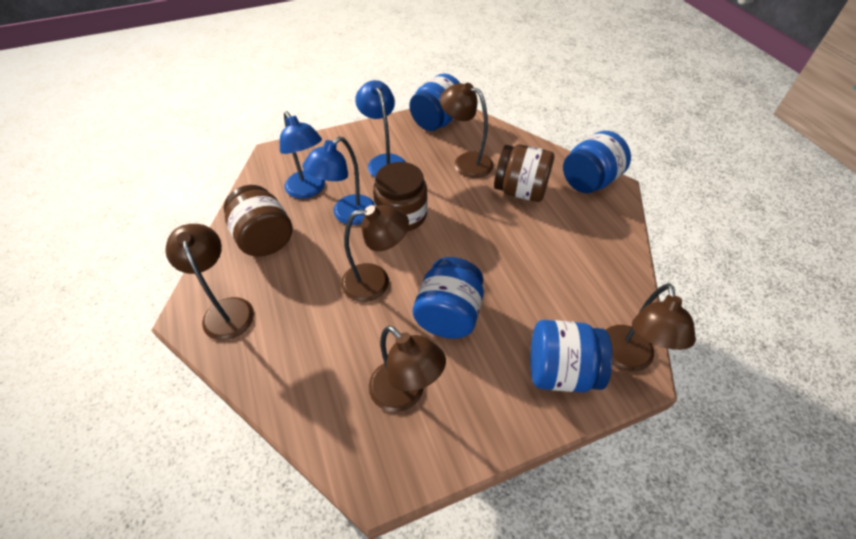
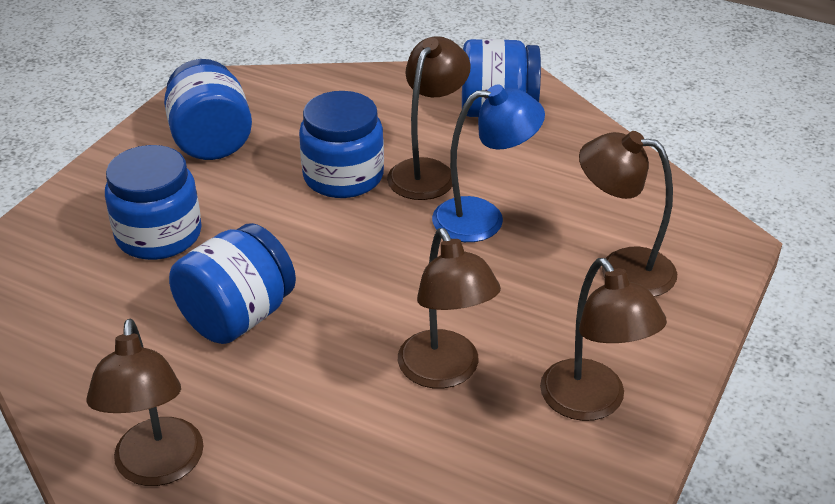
blue jar: [409,73,460,131] [413,257,484,339] [530,320,613,393] [563,131,631,193] = 4 -> [105,145,202,260] [164,59,252,160] [169,223,296,344] [299,91,384,198] [462,39,541,117] = 5
blue lamp: [280,111,325,199] [303,136,374,225] [355,80,406,177] = 3 -> [432,85,545,242] = 1
brown jar: [224,185,293,257] [373,162,427,231] [494,145,555,202] = 3 -> none = 0

